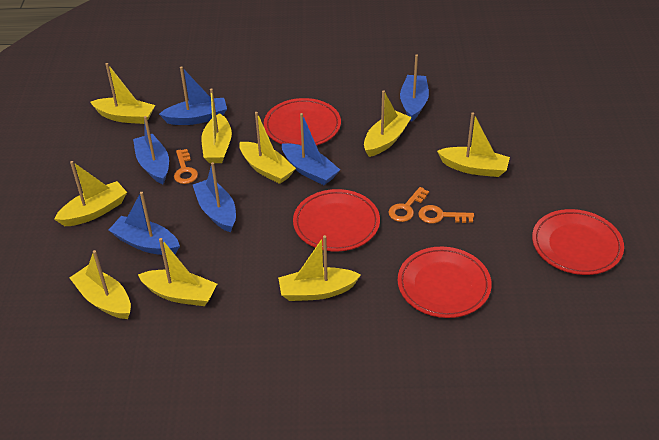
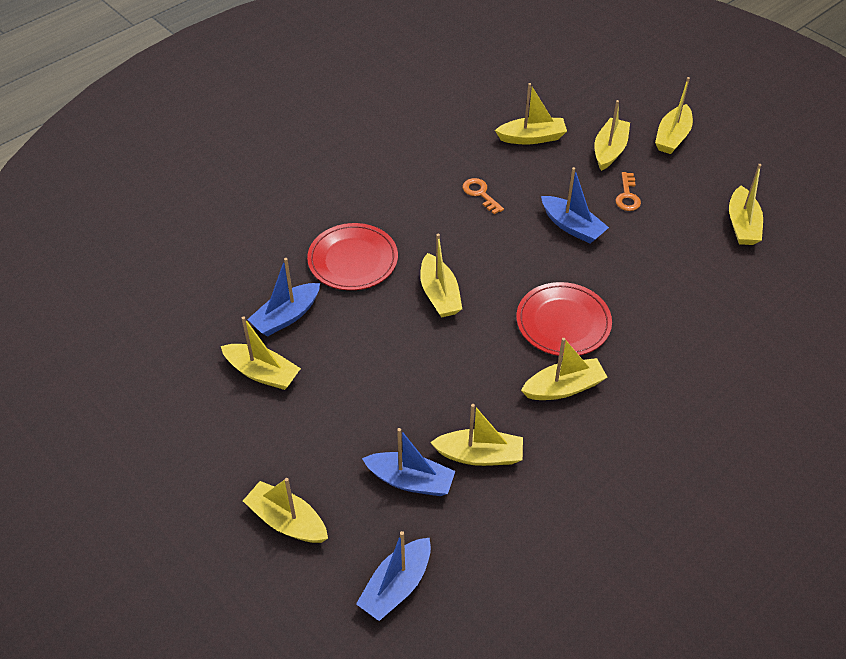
blue boat: [109,192,180,255] [133,116,169,184] [159,66,227,125] [193,162,236,232] [282,113,340,185] [400,54,429,121] = 6 -> [247,258,320,336] [356,531,431,621] [362,428,455,496] [541,167,609,244] = 4
orange key: [174,149,198,184] [388,187,429,222] [418,205,474,224] = 3 -> [463,178,504,214] [616,172,641,211] = 2
red plate: [264,98,341,146] [293,189,380,251] [398,247,492,318] [532,209,624,275] = 4 -> [307,223,398,290] [516,282,612,356] = 2

